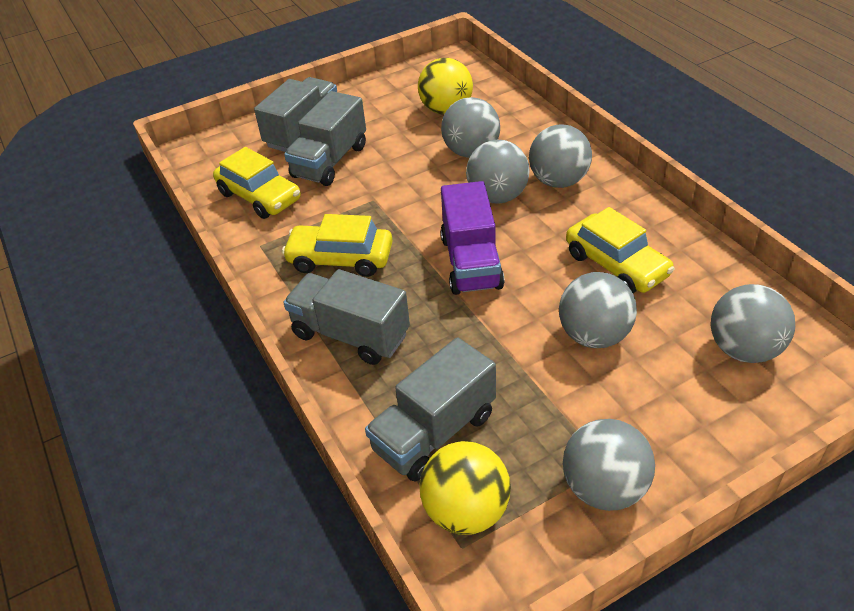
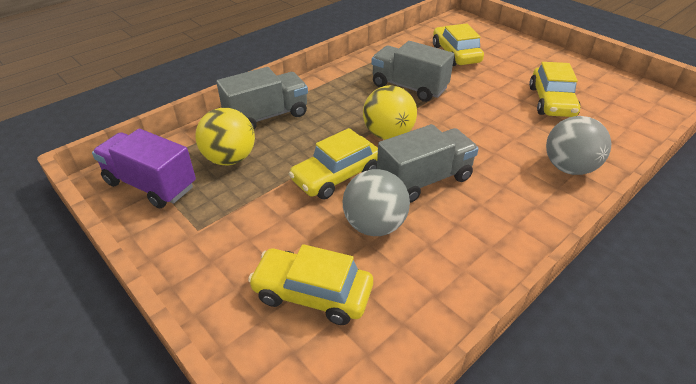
grey ball: [441,97,500,158] [466,140,530,204] [529,124,592,188] [559,272,637,348] [563,419,655,511] [711,284,795,363] = 6 -> [343,169,410,236] [546,116,611,175] = 2
grey truck: [254,77,337,152] [283,269,410,365] [284,91,366,186] [365,337,496,482] = 4 -> [216,67,308,130] [371,41,454,102] [377,124,479,203] = 3
yellow car: [213,147,301,219] [282,214,393,277] [566,207,675,293] = 3 -> [248,244,373,325] [289,128,378,199] [433,24,484,66] [529,62,581,117] = 4

